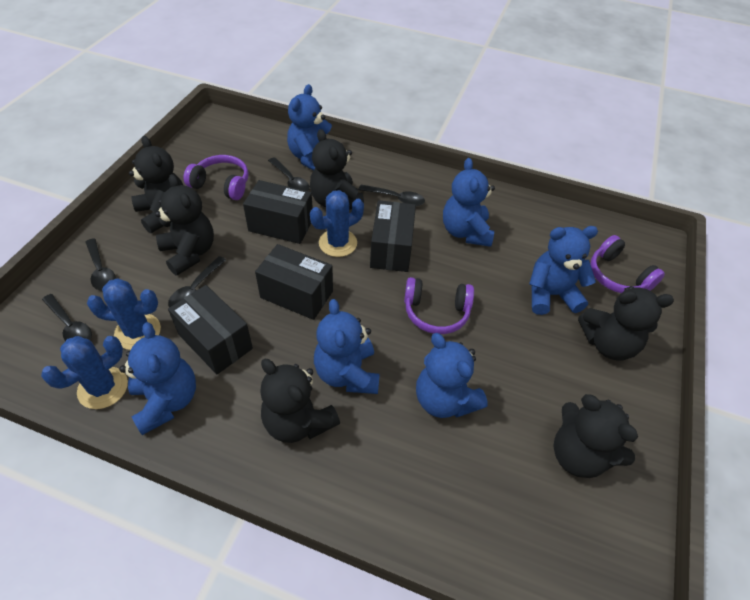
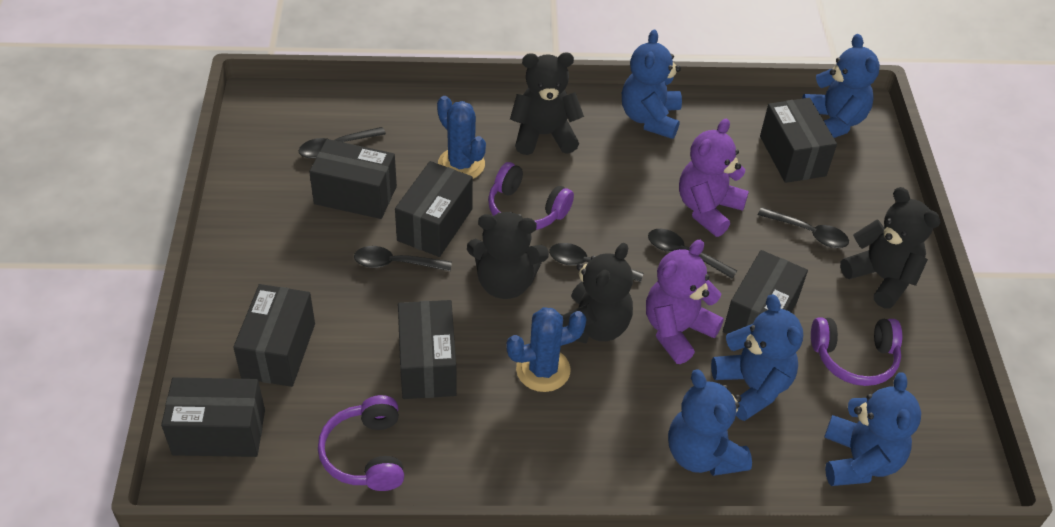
black box: [168,285,253,374] [243,180,313,244] [255,244,333,320] [370,200,416,272] = 4 -> [161,377,265,457] [233,284,315,387] [309,139,397,219] [395,161,473,257] [398,300,457,399] [723,250,808,334] [760,98,837,183] = 7
black teddy bear: [129,136,183,233] [155,174,214,275] [260,359,340,443] [310,129,364,210] [553,394,638,478] [578,286,674,361] = 6 -> [467,212,549,299] [510,52,584,155] [561,243,633,344] [840,187,940,309] = 4
blue cactus: [41,336,128,409] [87,278,161,350] [310,190,364,257] = 3 -> [437,96,486,179] [506,307,587,392] = 2
blue teddy bear: [119,322,196,435] [287,84,332,170] [314,299,380,394] [416,333,488,418] [443,158,495,247] [529,226,598,315] = 6 -> [622,30,682,139] [668,369,752,476] [711,294,803,421] [802,34,880,138] [824,372,921,486] = 5
purple teddy bear: none = 0 -> [646,240,724,364] [679,118,749,237] = 2

